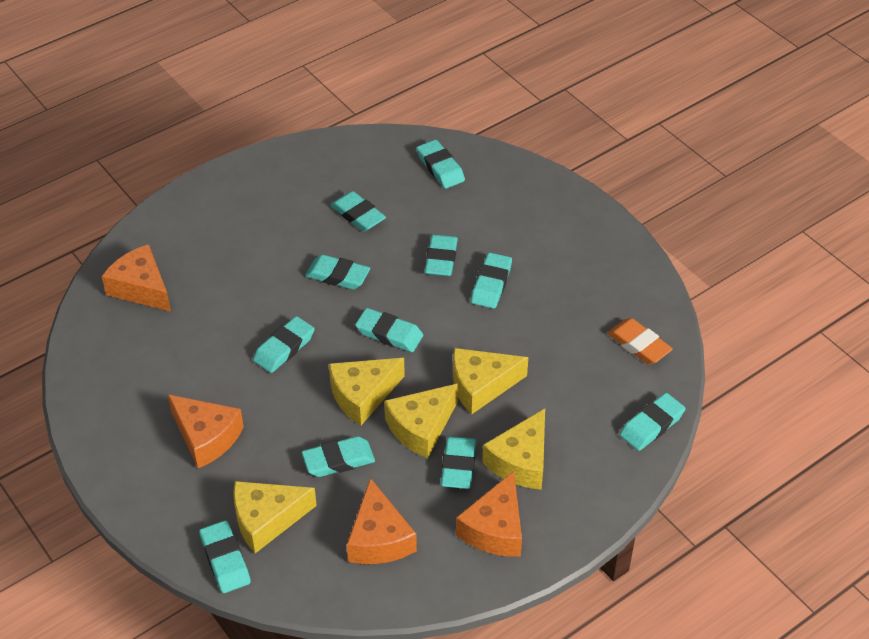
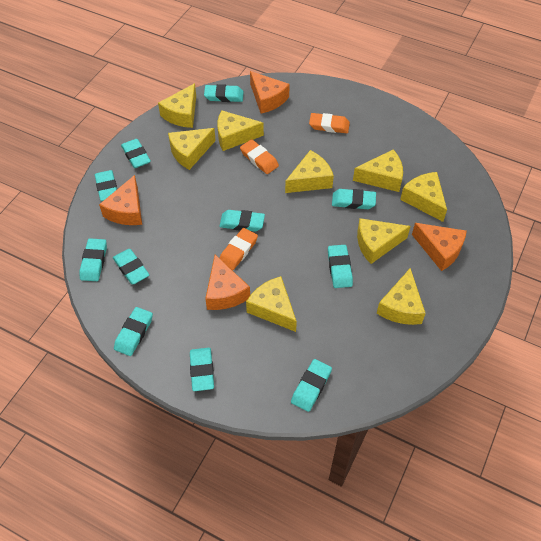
orange eraser: [608,318,673,364] = 1 -> [220,228,258,270] [240,139,279,174] [309,113,350,133] = 3
yellow cheese: [233,481,317,553] [329,358,405,425] [384,384,458,458] [453,348,528,414] [482,409,545,490] = 5 -> [158,83,196,128] [168,128,216,170] [217,110,264,151] [246,276,297,332] [285,150,334,193] [353,149,403,192] [357,218,411,264] [377,268,426,325] [400,172,447,222] = 9

